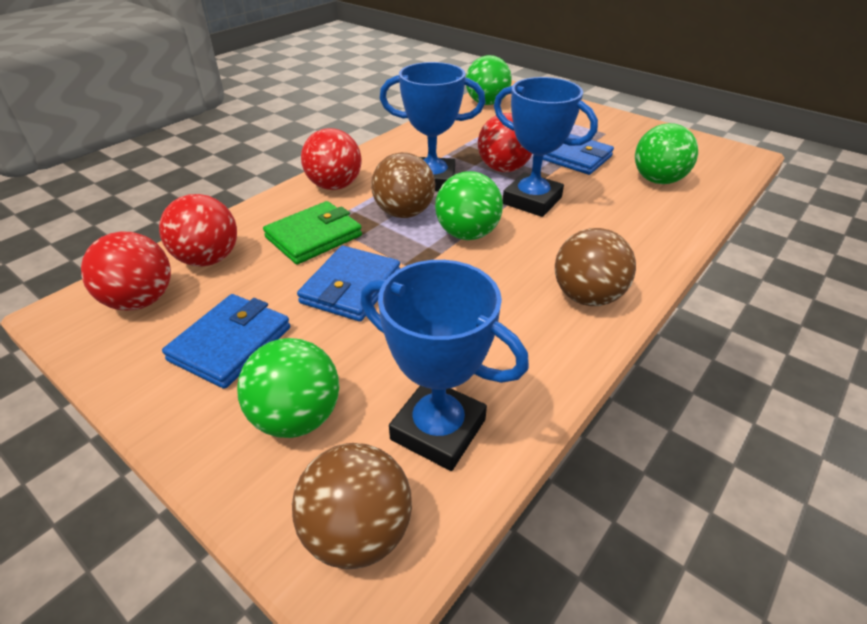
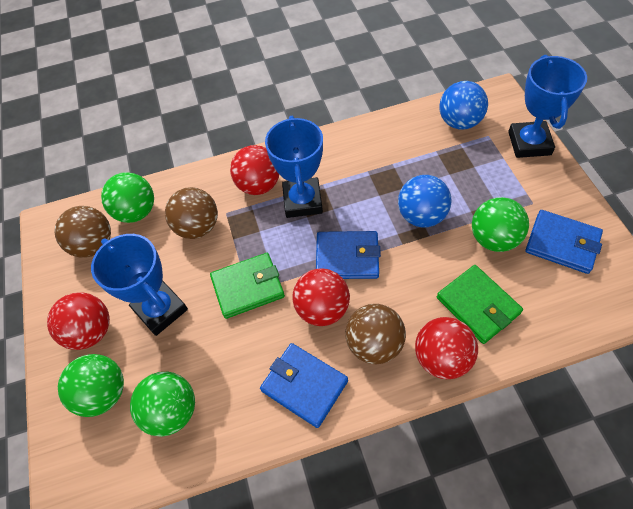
blue ball: none = 0 -> [398,175,452,228] [439,81,488,129] = 2
green wallet: [263,201,362,264] = 1 -> [210,253,285,319] [437,265,523,344] = 2

